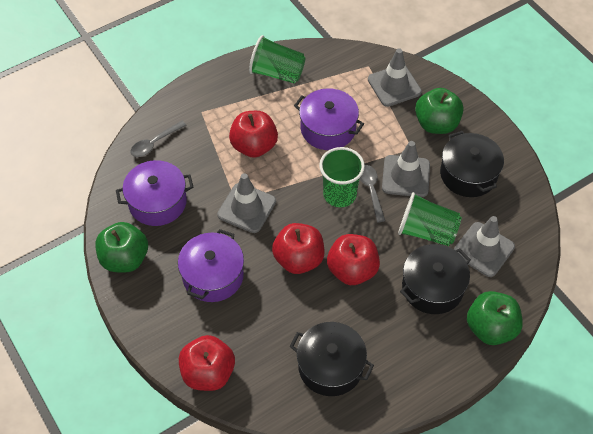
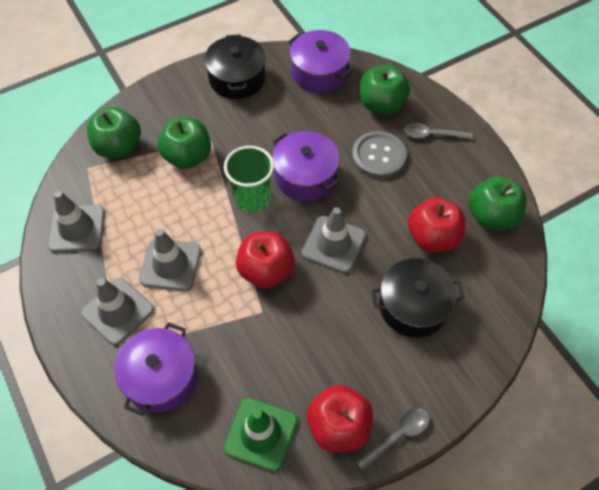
black pot: [290,322,374,396] [400,244,471,314] [440,131,504,197] = 3 -> [204,34,266,99] [371,258,465,337] = 2
green apple: [95,222,148,273] [415,88,463,134] [467,291,523,345] = 3 -> [87,107,141,158] [157,117,211,169] [360,64,410,115] [469,176,527,230] = 4
green cup: [249,35,305,83] [319,147,365,207] [398,192,462,246] = 3 -> [224,146,274,212] = 1
green traffic cone: none = 0 -> [224,398,297,472] = 1
grey button: none = 0 -> [352,131,407,178] = 1
red apple: [179,335,235,391] [229,111,278,158] [272,223,324,274] [327,234,380,285] = 4 -> [236,231,295,288] [307,385,373,452] [408,197,466,252] = 3

